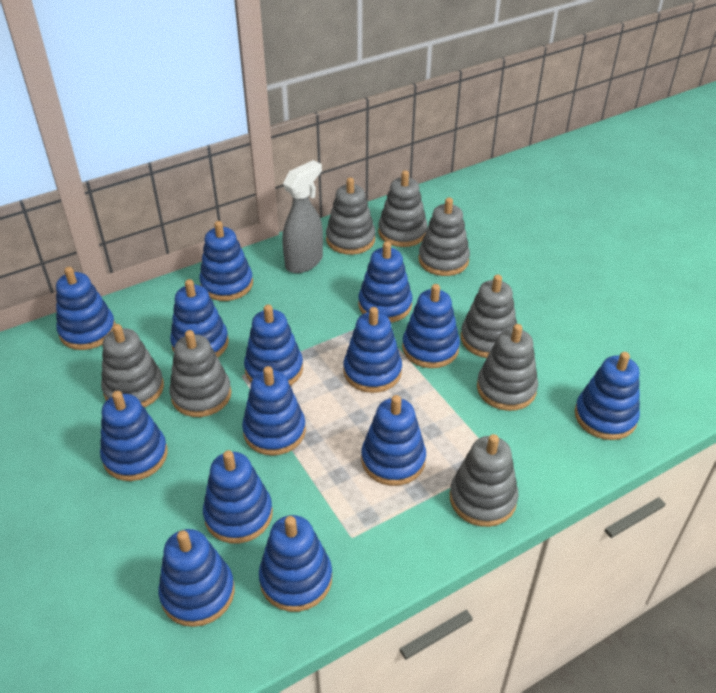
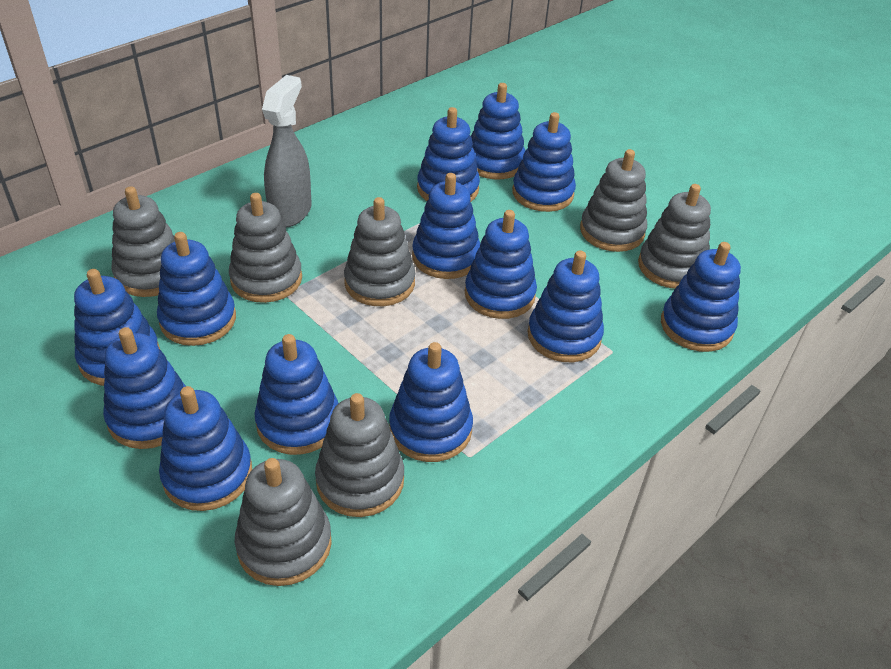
blue stacking toy: [56,267,116,350] [100,391,168,481] [159,529,235,627] [170,279,229,357] [199,221,253,301] [203,450,273,543] [242,366,306,456] [244,304,303,386] [259,515,332,612] [343,307,402,393] [358,241,413,323] [361,395,426,486] [402,284,460,368] [575,352,640,440] = 14 -> [74,269,160,386] [103,327,186,449] [157,232,236,346] [159,386,252,511] [255,334,339,455] [389,342,473,462] [412,173,480,279] [417,107,480,202] [465,210,537,319] [471,83,525,180] [512,112,576,212] [528,251,604,362] [661,242,741,352] = 13
grey stacking toy: [101,324,164,407] [169,330,231,417] [326,178,375,255] [378,170,427,247] [418,198,470,276] [450,434,519,527] [461,274,517,358] [477,324,538,411] = 8 -> [111,186,175,297] [229,193,302,303] [235,458,332,586] [315,393,404,517] [344,197,415,306] [580,149,647,252] [638,184,711,289] = 7

